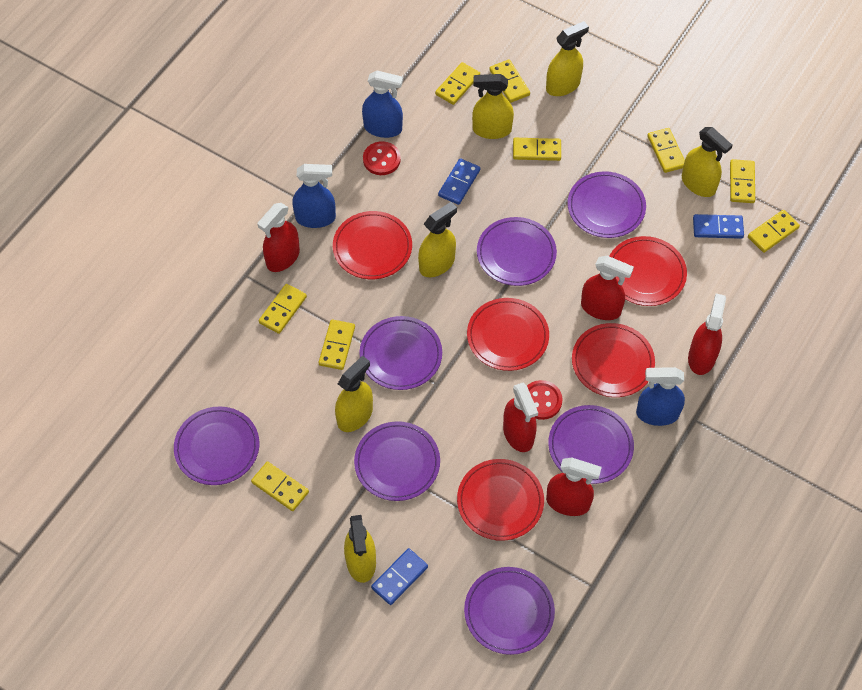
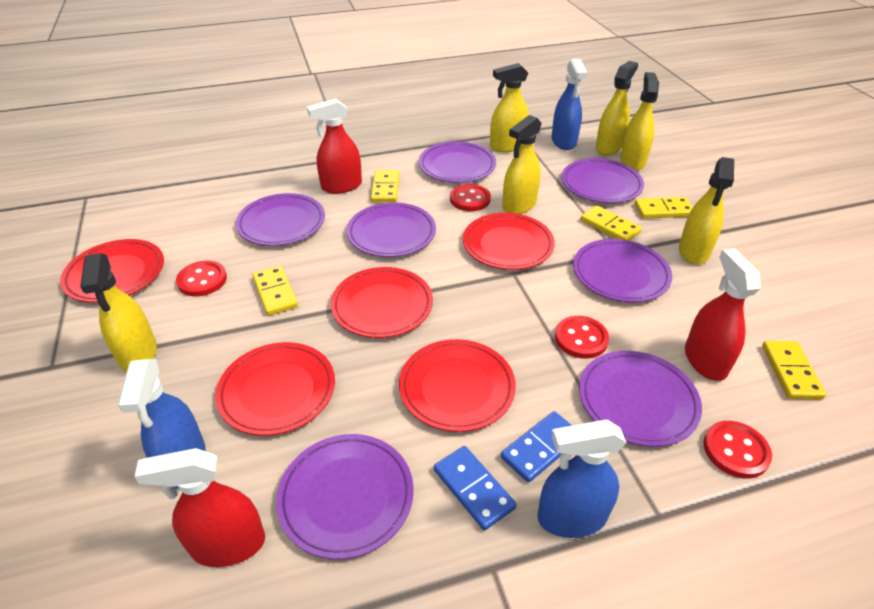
blue domino: [371,548,428,605] [438,158,480,205] [693,214,744,239] = 3 -> [434,446,516,531] [501,411,572,483] = 2
red button: [363,141,401,175] [527,380,562,420] = 2 -> [176,260,227,297] [450,184,491,211] [555,316,609,359] [703,421,772,479] = 4
red spray bottle: [257,203,300,272] [503,383,538,452] [546,458,602,516] [581,256,634,320] [688,293,726,375] = 5 -> [134,448,265,567] [307,98,362,194] [685,248,761,381] = 3
yellow domino: [251,462,309,511] [259,284,307,334] [319,319,355,370] [435,62,480,105] [489,60,530,103] [513,138,561,161] [647,128,685,173] [730,159,755,203] [748,210,800,253] = 9 -> [252,266,298,315] [371,170,399,202] [581,205,642,241] [635,197,693,219] [762,341,826,400] = 5

